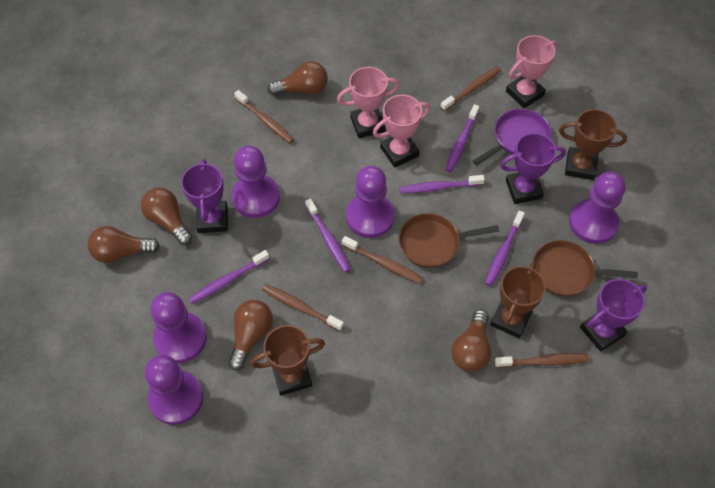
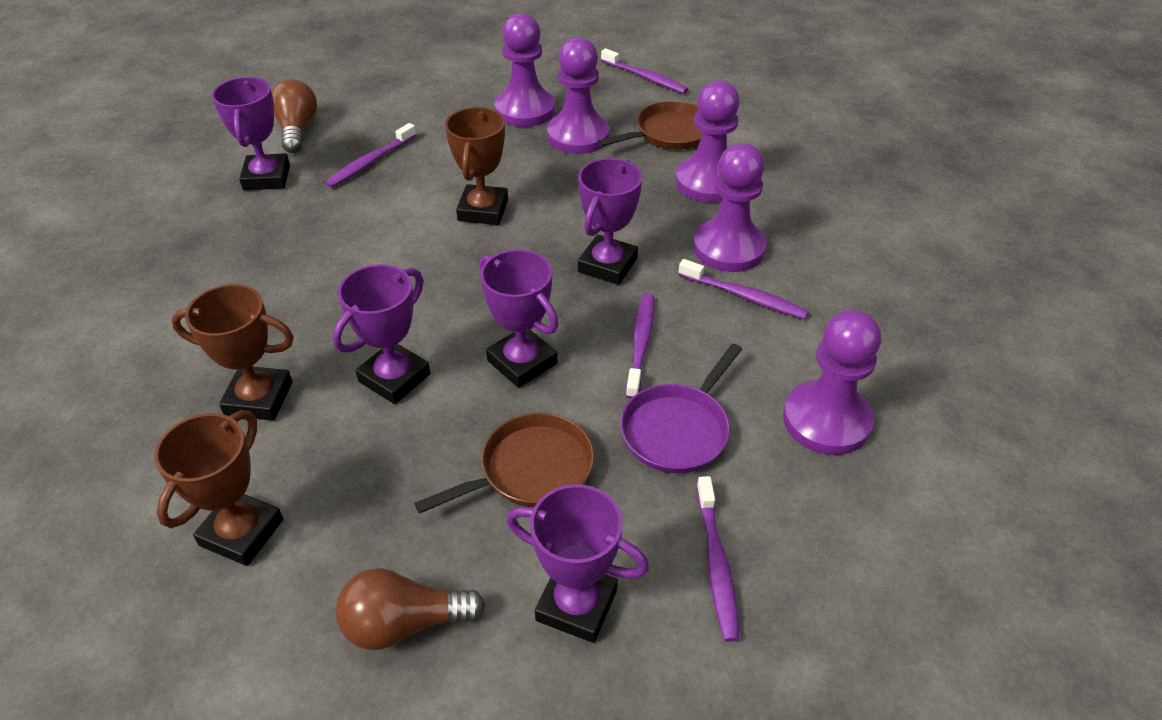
brown light bulb: [88,226,160,263] [141,188,192,245] [228,300,273,370] [267,61,328,96] [451,310,491,372] = 5 -> [271,79,317,153] [336,568,485,650] = 2
brown toothbrush: [234,90,294,143] [262,284,344,331] [342,236,423,284] [440,66,501,111] [495,353,589,368] = 5 -> none = 0
pink trophy: [337,67,399,138] [373,95,430,168] [506,35,558,108] = 3 -> none = 0
purple trophy: [181,159,228,233] [500,133,566,204] [580,279,647,352] = 3 -> [211,77,290,190] [333,264,430,404] [480,249,559,388] [507,484,649,643] [578,158,642,285] = 5

